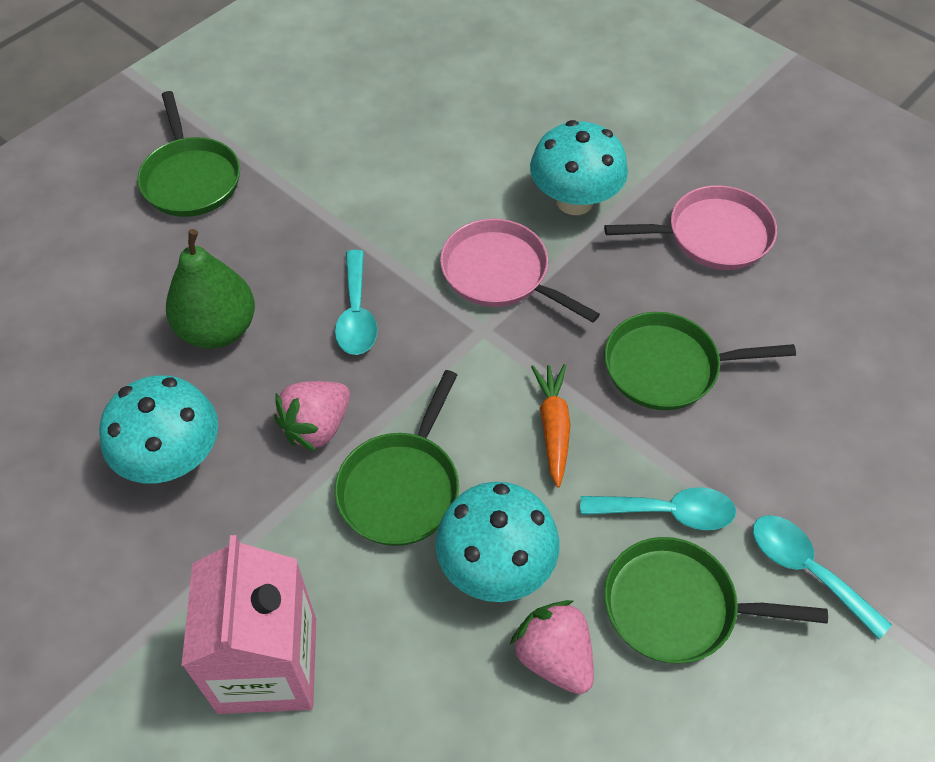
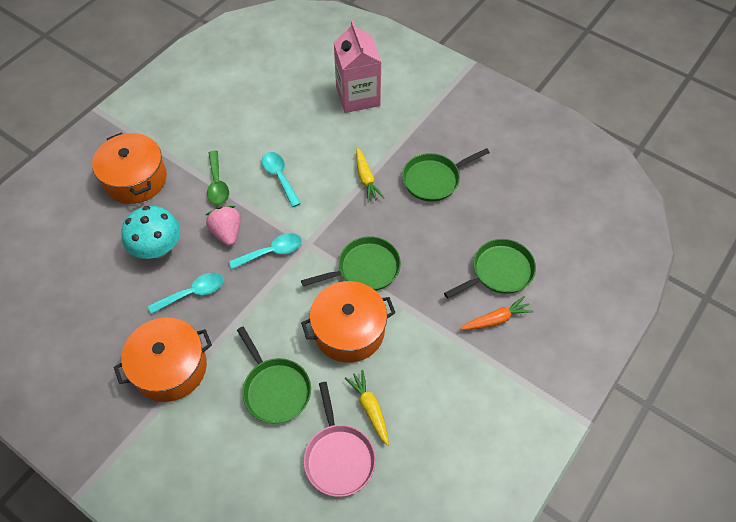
green pear: [166,229,255,349] = 1 -> none = 0
green spoon: none = 0 -> [207,151,229,205] = 1
orange pot: none = 0 -> [92,132,167,204] [114,317,212,402] [301,281,395,363] = 3
pink pan: [440,219,600,323] [604,185,777,270] = 2 -> [304,382,376,497] = 1
pink strawberry: [274,381,350,452] [510,600,594,694] = 2 -> [206,206,241,246] = 1
turquoise mushroom: [99,375,218,483] [435,482,560,602] [530,120,628,215] = 3 -> [121,206,180,259] = 1
yellow carrot: none = 0 -> [345,370,389,446] [356,148,384,202] = 2

